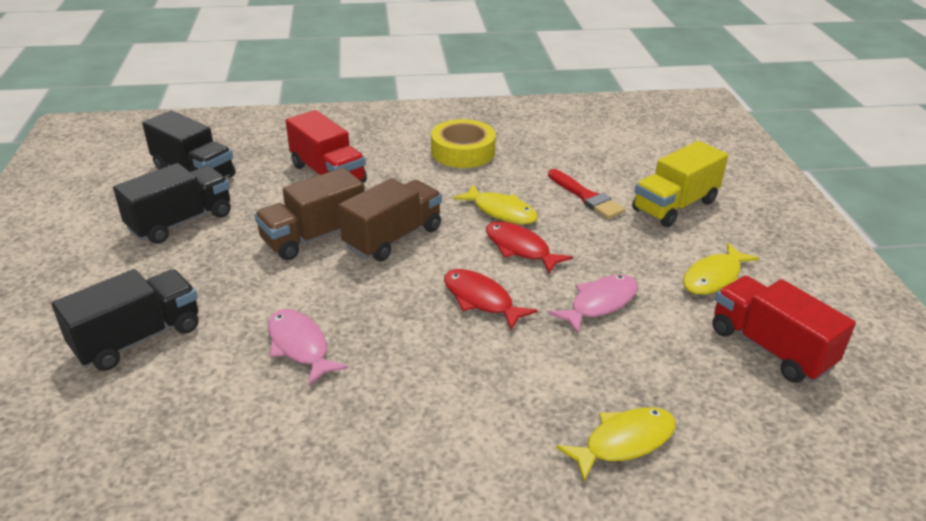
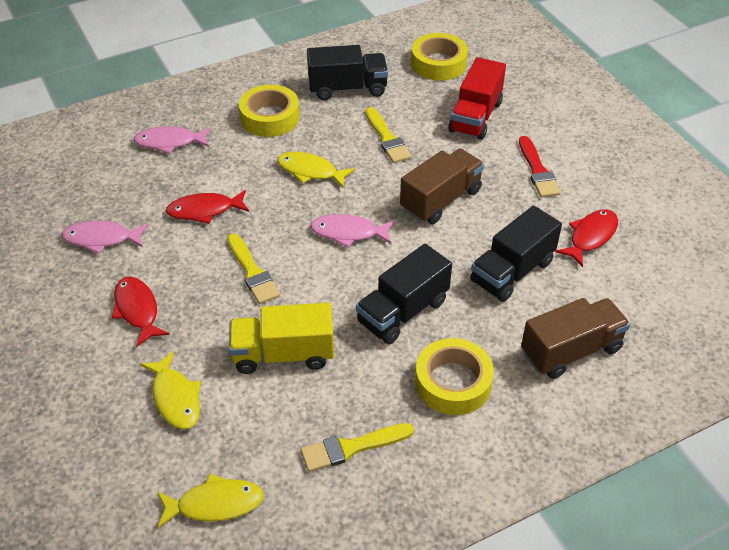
pink fish: [268,309,348,386] [548,275,638,334] = 2 -> [61,220,148,254] [133,126,211,154] [310,214,394,248] = 3
red fish: [444,269,538,330] [486,221,573,274] = 2 -> [112,277,170,347] [166,190,249,224] [555,209,618,267] = 3
red truck: [286,110,367,183] [712,276,856,383] = 2 -> [448,57,506,140] = 1
yellow brush: none = 0 -> [227,234,280,304] [301,423,414,472] [365,107,412,163] = 3
yellow tape: [431,119,496,168] = 1 -> [239,85,300,137] [411,33,468,81] [415,338,494,415] = 3

